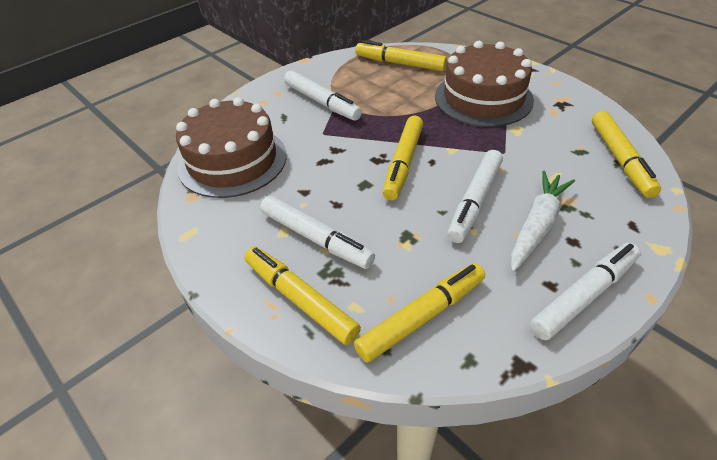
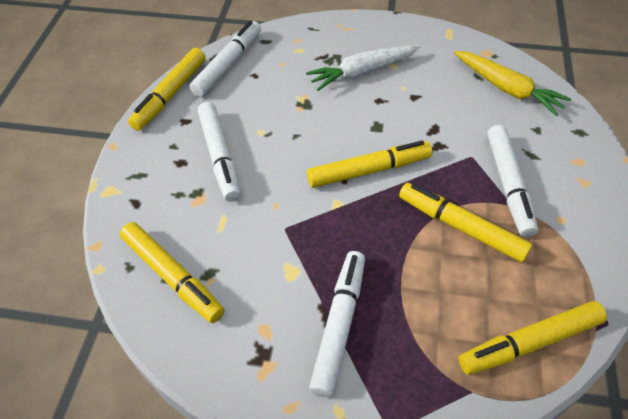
brown cake: [176,97,287,198] [435,41,534,127] = 2 -> none = 0
yellow carrot: none = 0 -> [454,51,571,116] = 1

